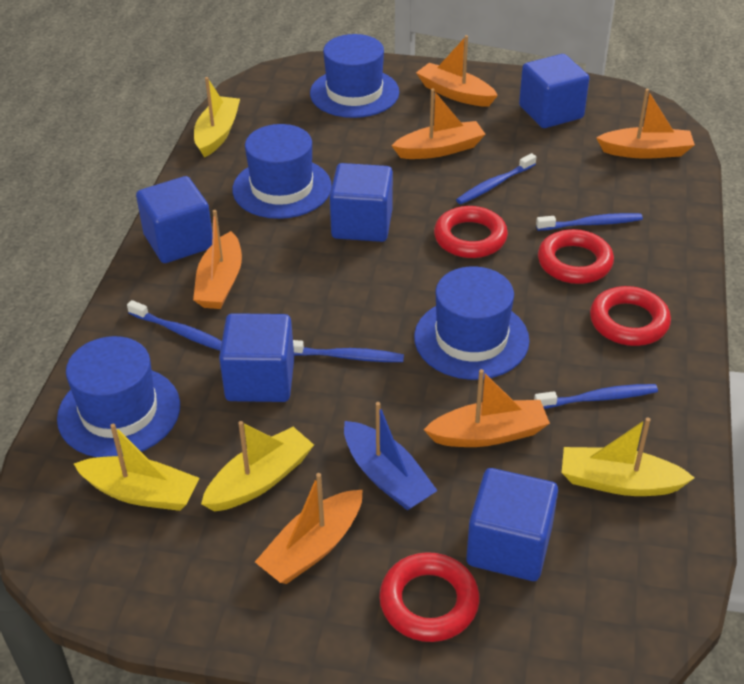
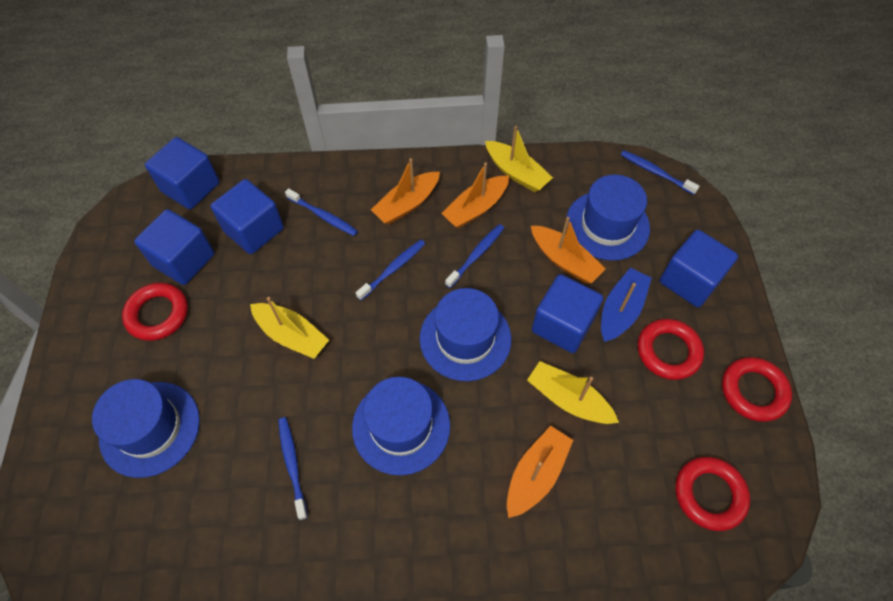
orange boat: [193,210,242,309] [255,473,363,584] [391,89,485,159] [416,35,498,107] [424,369,550,447] [596,89,695,159] = 6 -> [371,158,440,224] [441,162,509,228] [507,425,573,518] [531,217,606,283] = 4
yellow boat: [74,424,200,511] [194,77,240,158] [201,421,314,511] [562,417,695,496] = 4 -> [250,297,329,359] [485,126,553,192] [527,361,619,424] = 3

